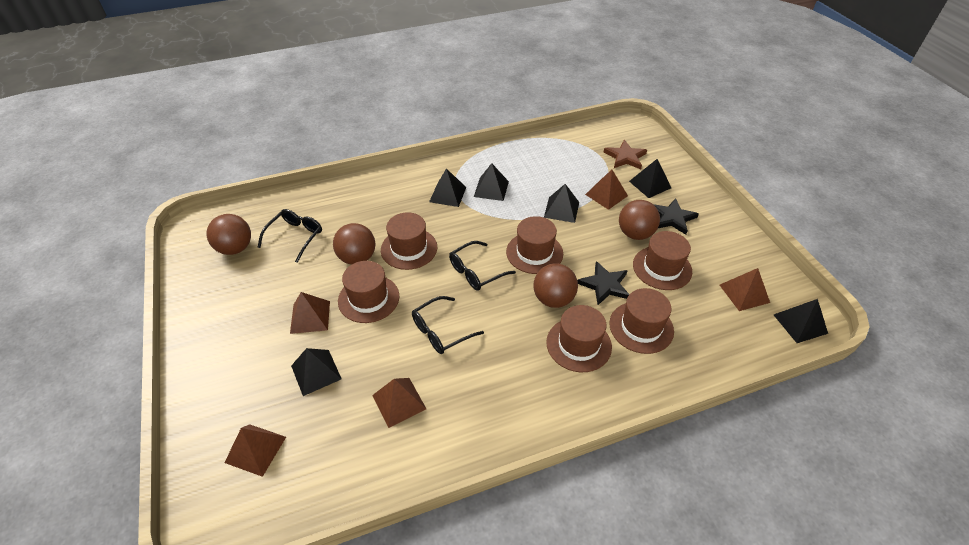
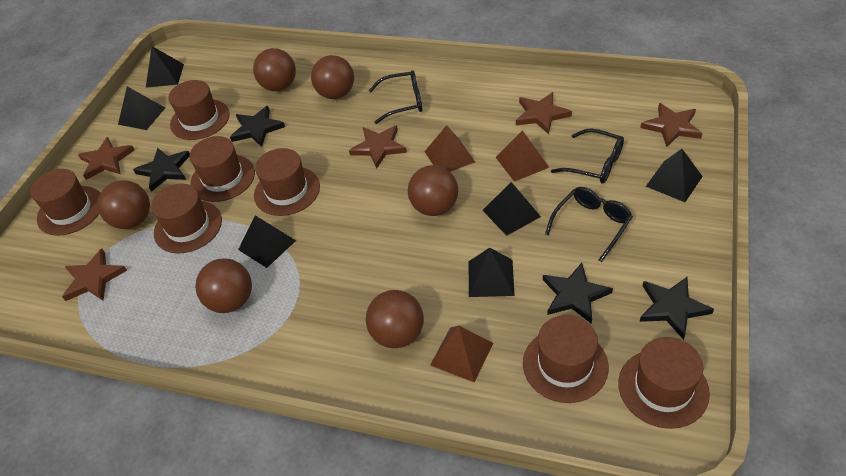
black star: [578,261,630,305] [653,198,699,235] = 2 -> [133,148,190,192] [230,106,285,147] [543,263,613,324] [640,277,714,340] = 4
brown ball: [206,214,251,255] [333,223,375,265] [533,263,578,308] [619,200,660,240] = 4 -> [97,180,150,229] [195,259,252,313] [253,48,296,91] [311,55,354,99] [366,290,424,348] [408,165,458,216] = 6
brown hat: [338,261,399,323] [381,212,437,270] [506,216,563,274] [546,305,612,372] [609,288,674,354] [633,231,692,290] = 6 -> [30,169,100,236] [151,184,222,253] [168,80,230,140] [189,136,255,202] [254,148,320,216] [523,315,609,403] [618,337,710,429] = 7
brown pyramid: [225,424,286,477] [290,292,330,334] [372,378,426,428] [585,169,628,210] [720,268,770,311] = 5 -> [424,125,475,172] [430,325,493,382] [496,130,549,182] = 3
brown star: [604,140,647,169] = 1 -> [62,249,127,301] [78,137,135,180] [349,126,407,169] [516,92,572,135] [640,103,703,147] = 5

